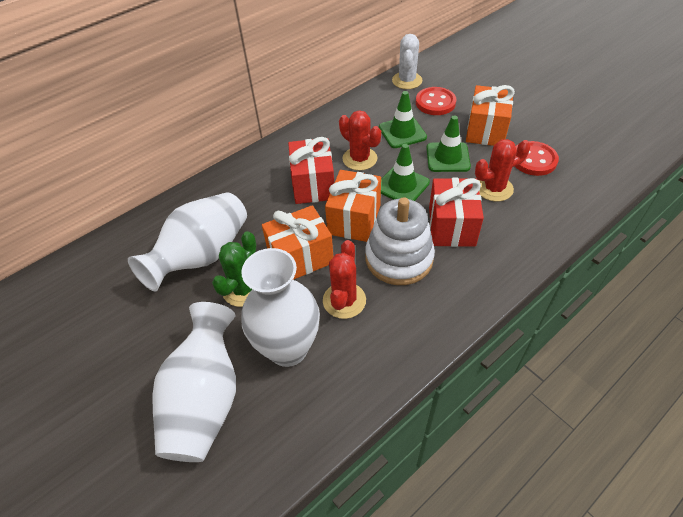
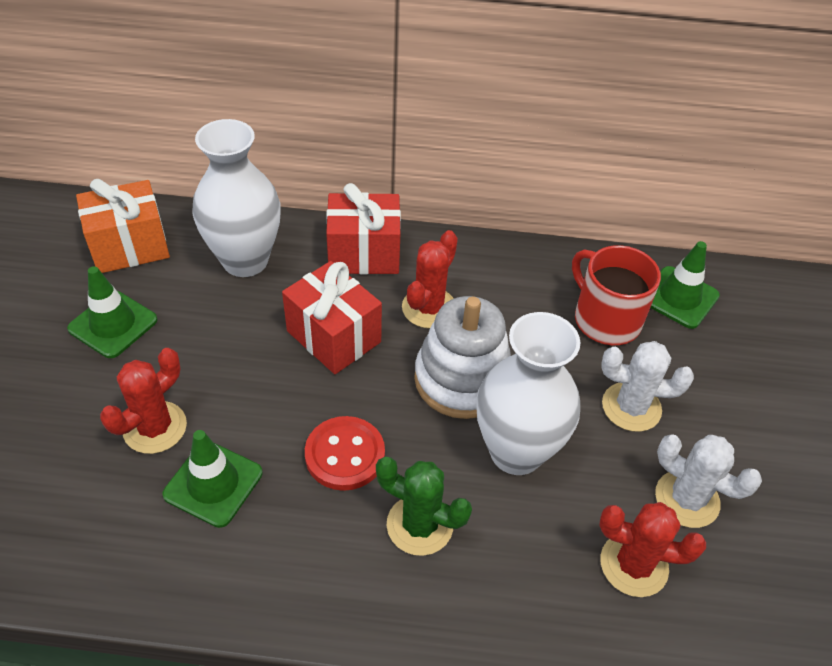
orange gift: [262,205,333,280] [325,170,381,242] [466,85,515,146] = 3 -> [76,179,170,273] = 1
red button: [416,87,456,115] [515,141,559,176] = 2 -> [305,416,385,491] = 1
red mug: none = 0 -> [572,245,661,345] = 1
white cactus: [392,34,422,89] = 1 -> [601,341,694,432] [655,434,762,528] = 2
white vase: [128,192,247,291] [152,302,236,462] [241,248,320,367] = 3 -> [192,119,281,277] [476,312,580,475] = 2

